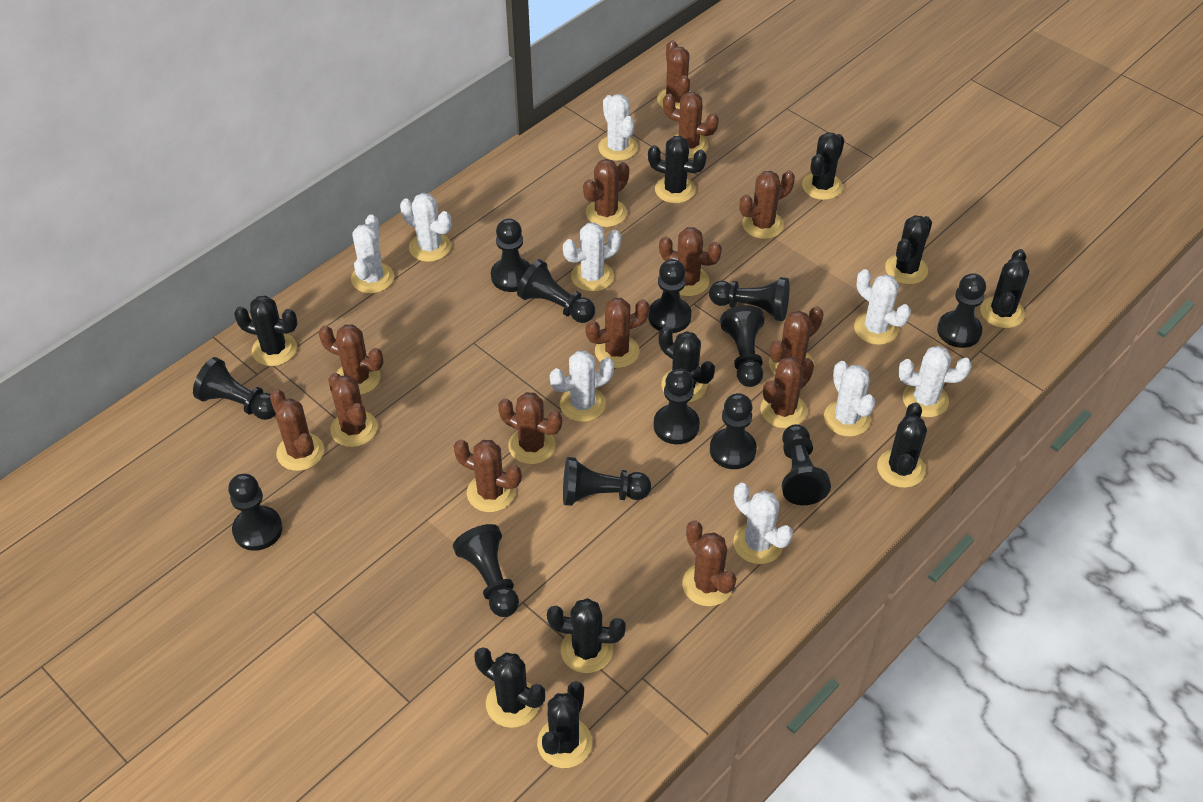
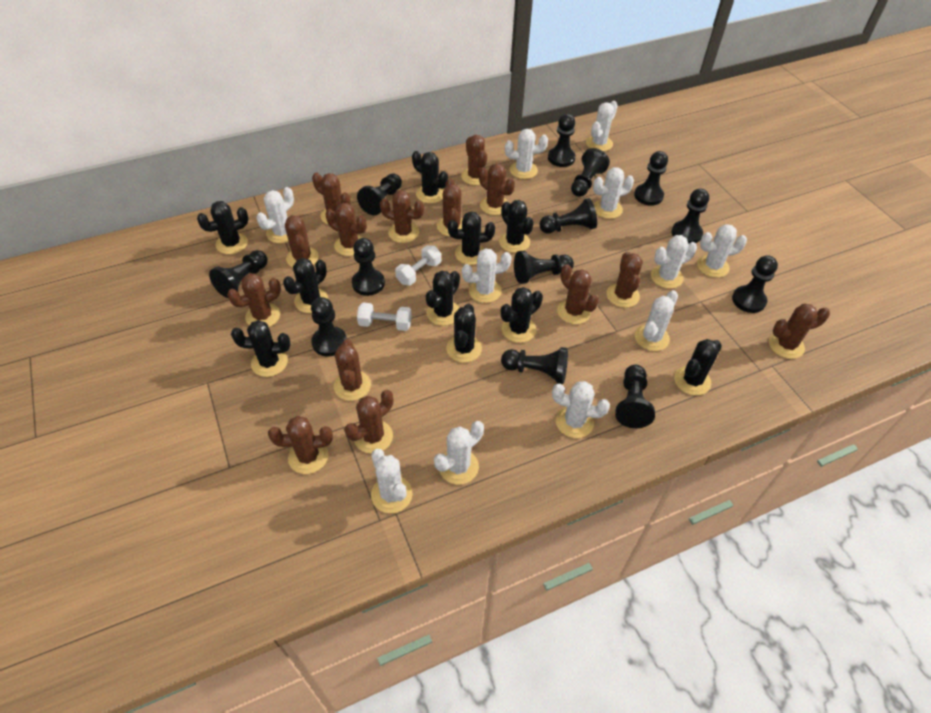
white cactus: [351,215,394,293] [400,193,451,262] [550,351,614,422] [563,222,621,292] [598,94,638,161] [733,483,793,564] [824,361,875,437] [854,269,911,345] [898,346,972,417] = 9 -> [256,187,294,244] [371,449,413,513] [434,421,484,485] [462,248,512,303] [505,129,548,179] [552,381,610,438] [586,101,618,152] [593,167,634,219] [635,290,678,351] [651,235,697,289] [697,224,747,278] = 11
white dumbbell: none = 0 -> [357,303,412,331] [395,245,441,285] = 2

